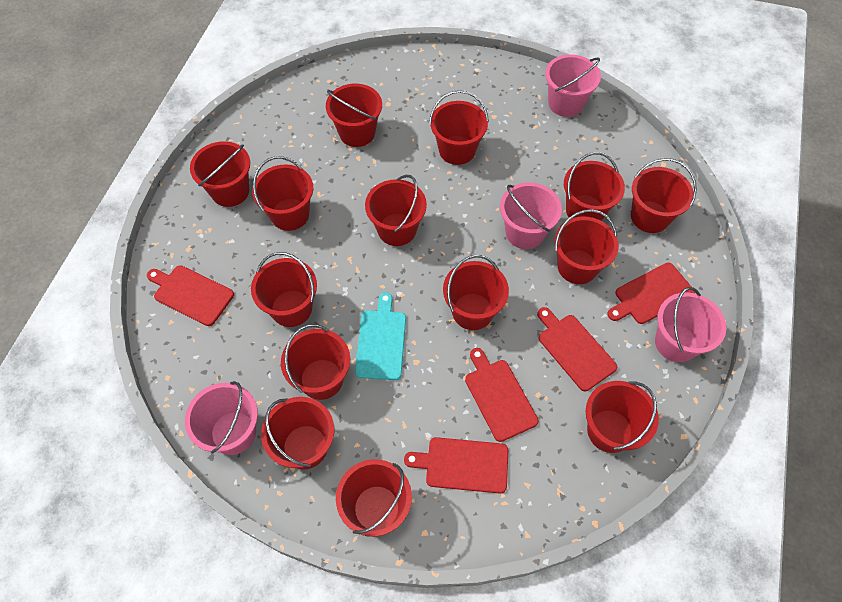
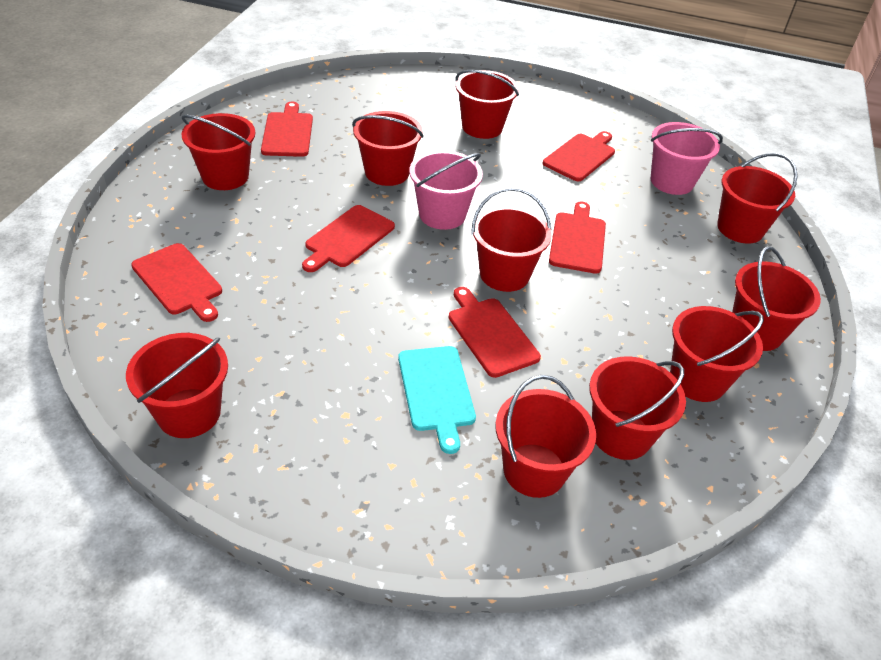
pink bucket: [185,381,258,455] [500,182,562,249] [545,54,601,117] [655,287,726,362] = 4 -> [409,150,483,230] [651,122,723,195] = 2
red bucket: [190,141,250,207] [251,252,317,327] [252,156,313,231] [261,397,334,469] [281,324,350,400] [326,84,382,147] [336,459,412,537] [365,175,427,246] [429,90,489,165] [443,255,509,330] [555,209,619,284] [564,152,625,221] [586,381,659,453] [631,158,697,233] = 14 -> [126,333,228,438] [181,113,255,190] [352,111,424,186] [455,70,519,139] [471,188,552,292] [495,375,596,498] [589,356,686,460] [670,306,764,402] [717,153,798,244] [732,246,821,351] = 10
red cutting board: [147,265,234,326] [404,437,508,494] [465,348,539,442] [537,307,617,391] [607,263,695,324] = 5 -> [131,243,222,322] [261,102,313,157] [302,205,395,272] [449,287,541,378] [543,131,615,181] [549,201,606,274] = 6

